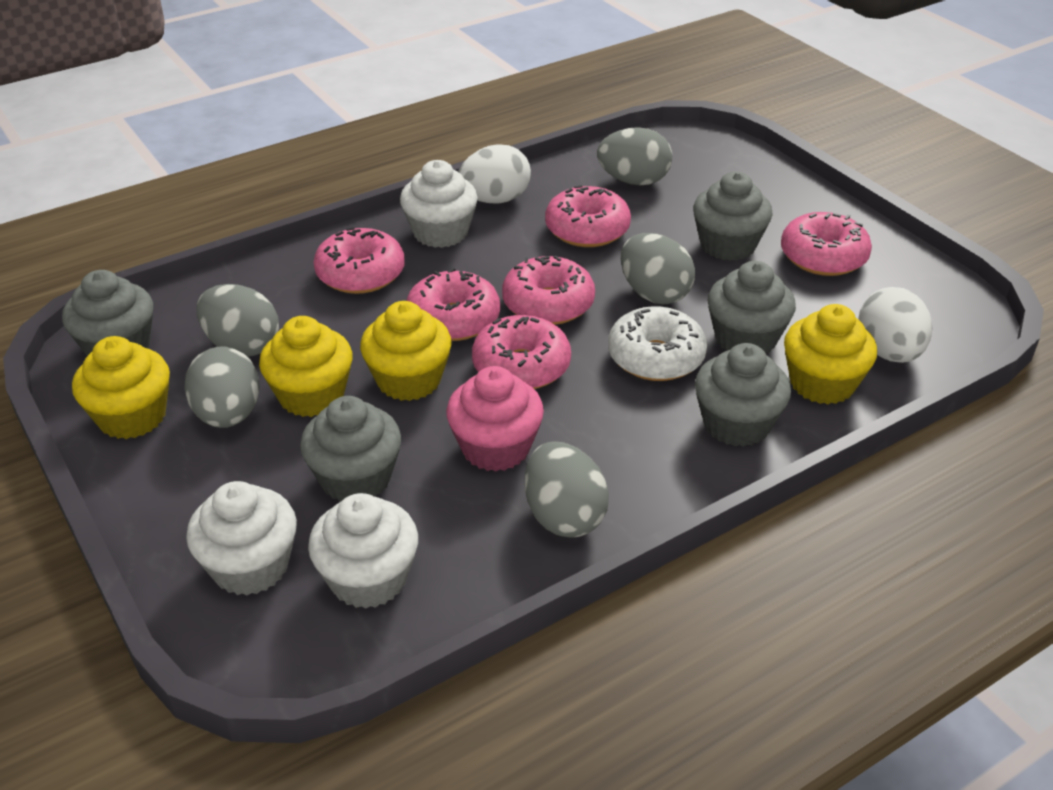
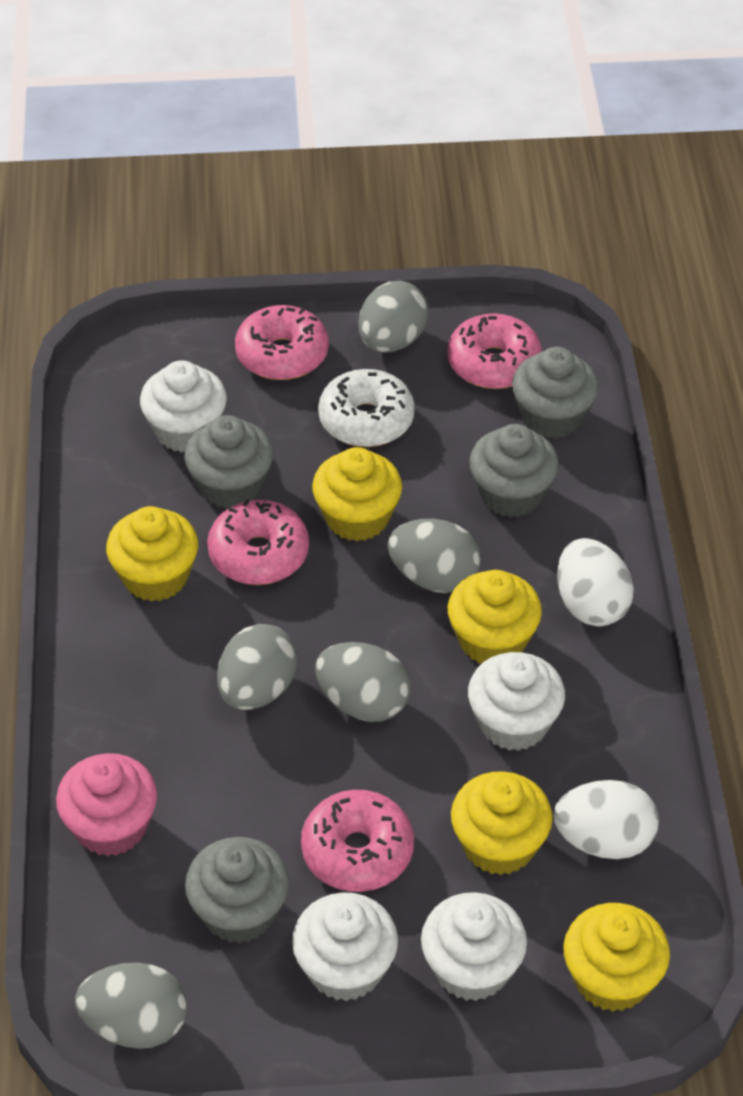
grey cupcake: [62,270,153,356] [300,396,401,502] [693,172,772,261] [695,343,791,447] [708,261,796,353] = 5 -> [184,415,273,509] [185,837,289,944] [469,424,559,517] [512,347,599,439] = 4
pink donut: [314,227,405,294] [406,268,500,341] [472,315,571,389] [502,255,595,325] [545,185,631,247] [781,212,872,276] = 6 -> [207,499,309,585] [235,305,329,380] [301,790,414,892] [447,313,542,389] = 4
white cupcake: [186,481,297,596] [308,493,418,609] [400,160,478,248] = 3 -> [140,360,227,453] [292,892,398,1001] [421,892,527,1001] [468,652,565,751] = 4
yellow cupcake: [72,336,170,439] [259,316,352,417] [360,301,452,401] [784,304,877,404] = 4 -> [106,506,198,602] [312,447,402,541] [448,570,542,664] [451,771,553,875] [563,903,670,1012] = 5

